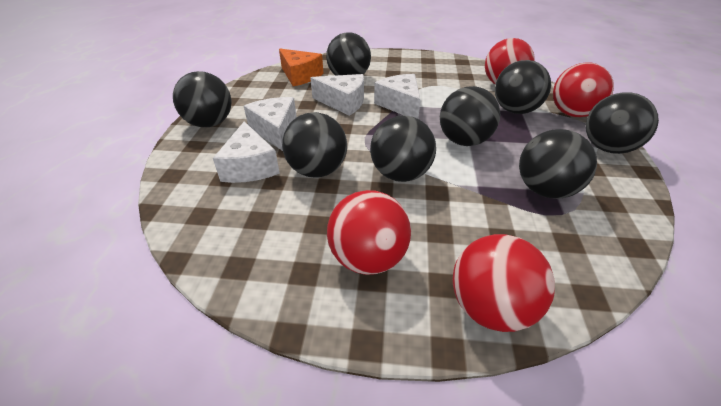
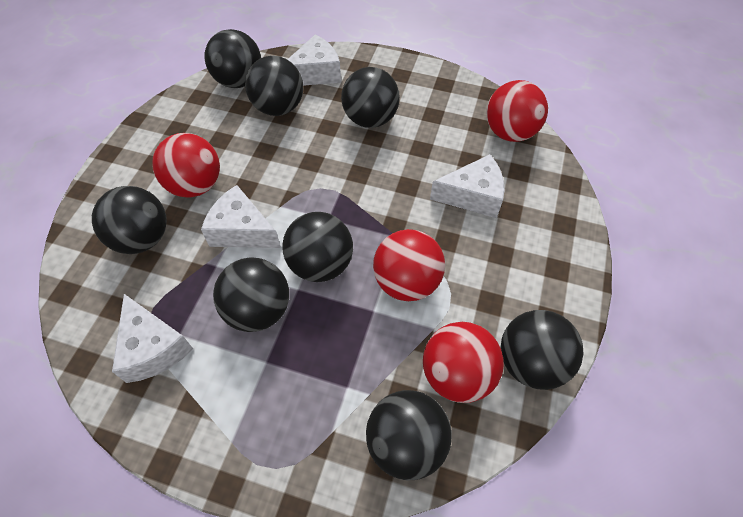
orange cheese: [279,49,324,86] = 1 -> none = 0

